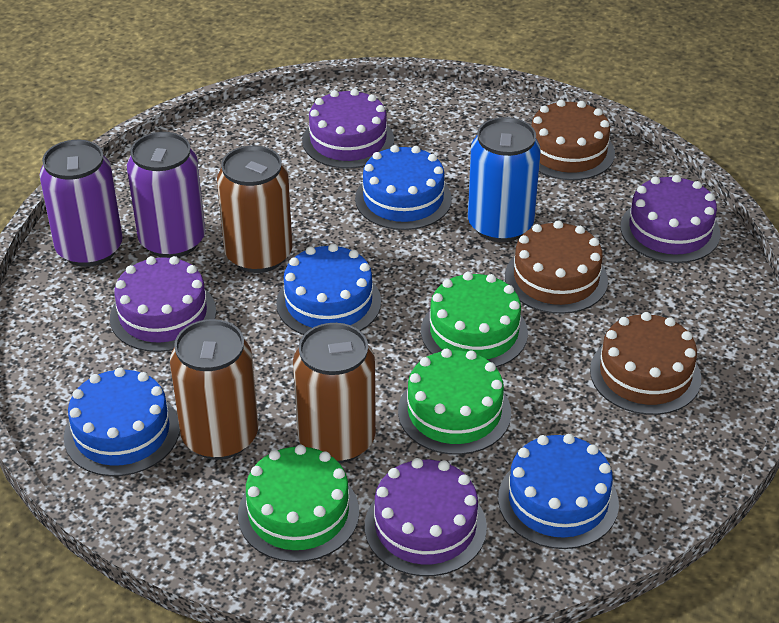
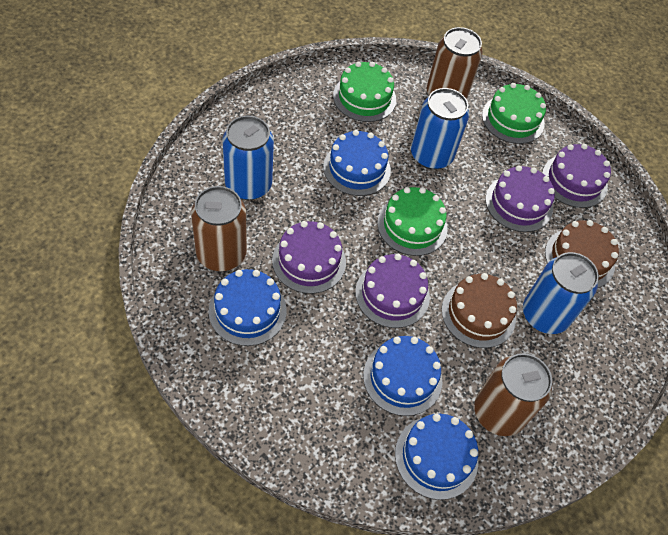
blue can: [468,117,541,242] = 1 -> [222,116,274,200] [411,88,469,170] [523,252,599,334] = 3
brown cake: [505,220,608,314] [532,100,615,180] [590,312,701,415] = 3 -> [442,273,517,348] [545,220,619,288] = 2
purple can: [39,140,123,267] [127,132,205,258] = 2 -> none = 0

